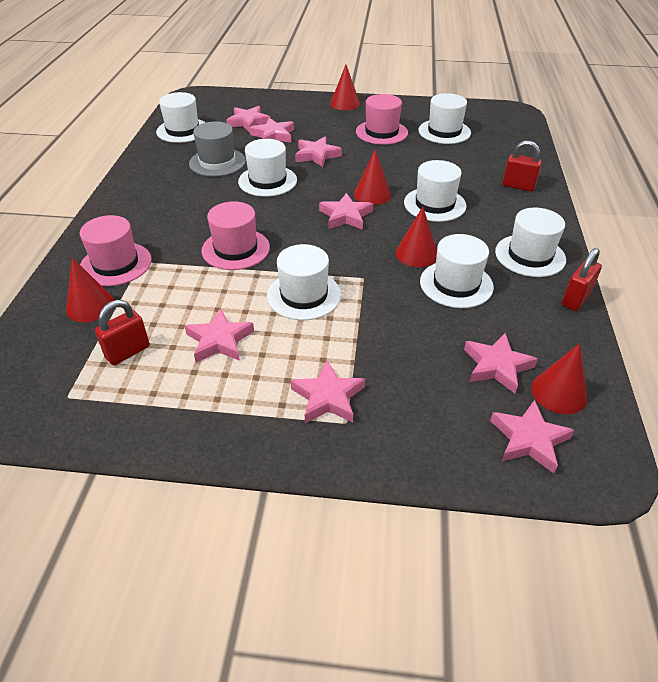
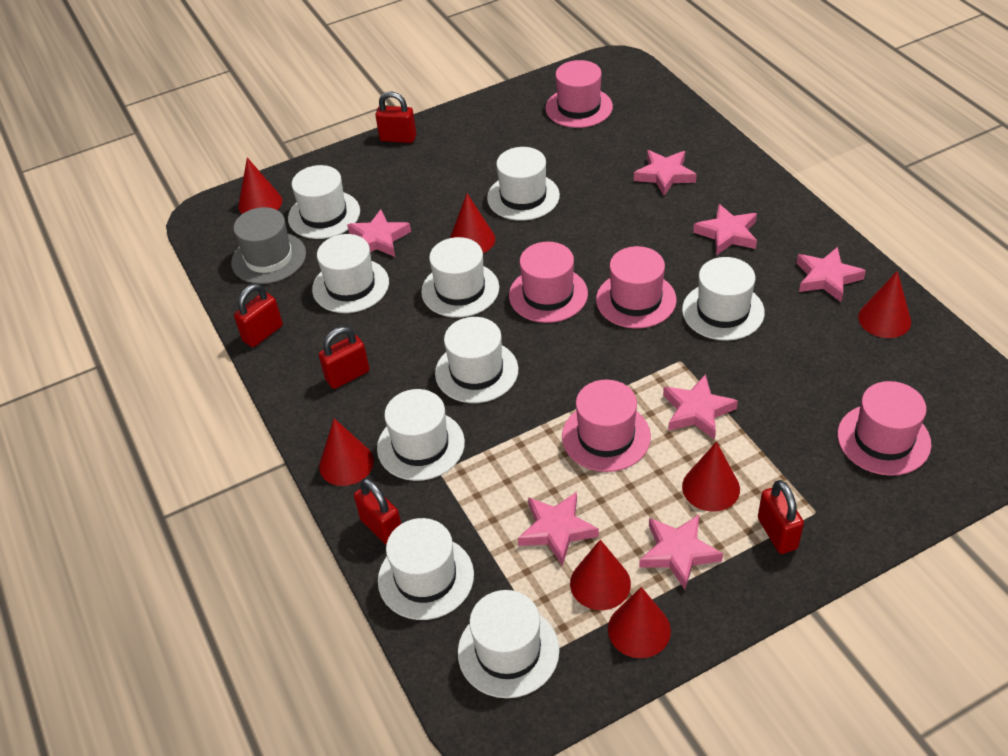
pink hat: [80,215,152,286] [201,201,270,270] [356,94,408,145] = 3 -> [509,242,588,323] [545,60,613,128] [562,380,651,472] [596,246,677,328] [837,381,932,476] = 5
pink star: [185,308,254,363] [226,106,270,132] [250,118,294,143] [290,360,365,423] [295,137,342,167] [319,193,373,230] [464,333,538,394] [490,400,575,473] = 8 -> [347,209,411,257] [518,492,599,566] [634,150,697,196] [639,515,723,590] [663,374,738,440] [693,204,757,255] [797,247,866,302] = 7
red cone: [66,257,114,322] [330,65,360,110] [354,149,391,205] [396,207,437,267] [531,343,587,414] = 5 -> [238,157,282,214] [319,418,374,486] [450,194,495,253] [570,540,631,610] [608,587,671,658] [682,442,740,512] [858,271,911,338] = 7
red padlock: [95,300,150,365] [503,141,542,192] [562,248,602,311] = 3 -> [234,284,283,347] [319,327,370,389] [354,478,401,545] [375,91,416,143] [758,480,804,554] = 5
white hat: [156,92,206,143] [238,139,297,197] [267,244,341,320] [404,160,467,222] [418,93,471,144] [420,234,494,308] [495,207,566,277] = 7 -> [288,165,360,239] [312,234,389,313] [377,389,465,481] [378,518,474,620] [421,237,499,318] [435,317,518,403] [458,590,560,698] [487,147,560,221] [682,257,765,341] = 9

